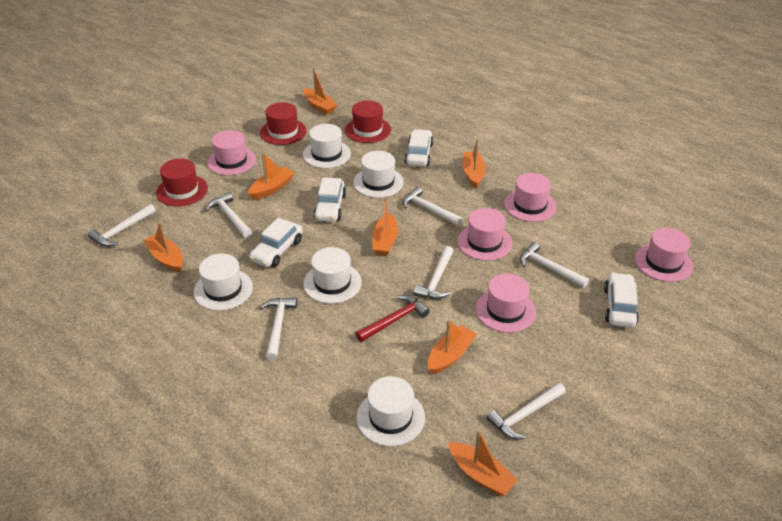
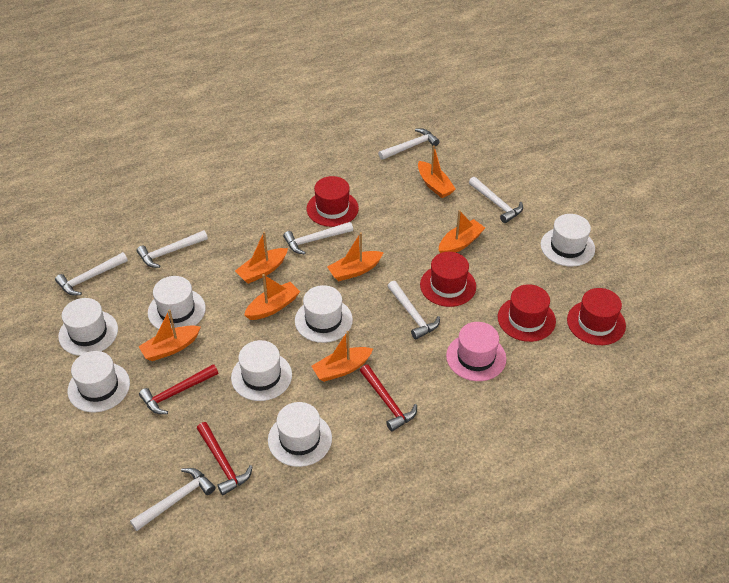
pink hat: [207,130,256,175] [457,208,512,261] [476,274,536,333] [504,173,557,222] [635,227,693,282] = 5 -> [446,322,506,381] = 1
red hammer: [355,295,430,342] = 1 -> [139,364,218,414] [197,422,253,495] [360,364,417,431] = 3
red hat: [156,159,208,207] [260,102,307,145] [345,101,391,143] = 3 -> [307,176,359,227] [420,252,476,307] [498,284,556,342] [567,288,626,345] = 4
white car: [249,218,303,267] [313,177,346,222] [405,129,433,166] [604,272,639,328] = 4 -> none = 0
white hat: [194,253,253,311] [303,124,351,168] [303,247,362,304] [353,151,404,198] [357,376,425,446] = 5 -> [58,298,118,356] [67,351,130,412] [148,276,206,329] [231,340,292,401] [268,402,332,467] [295,285,353,343] [541,214,595,267] = 7

